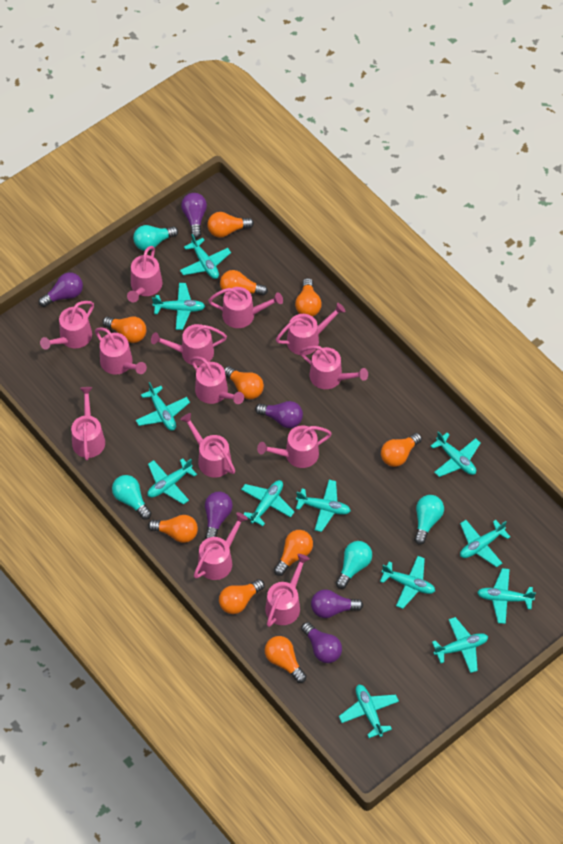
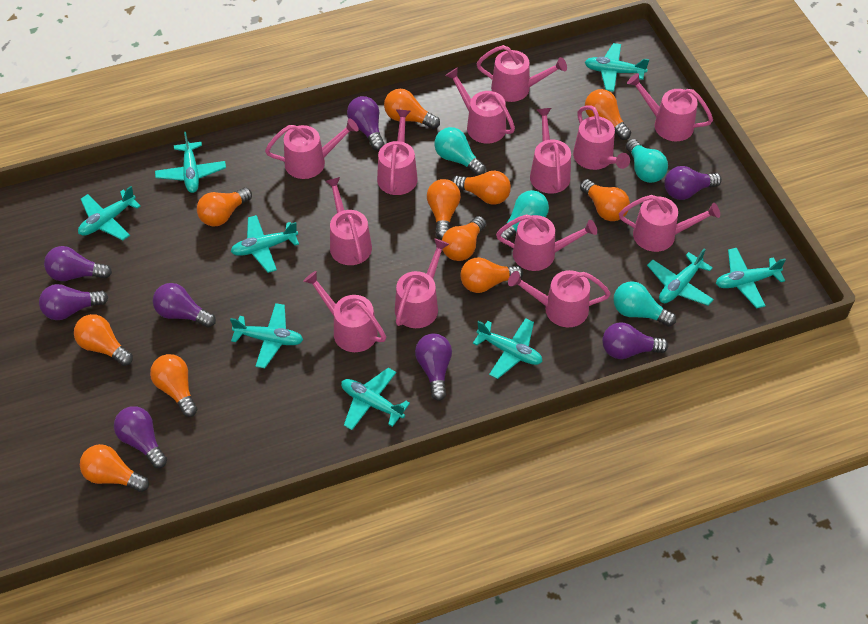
orange light bulb: [102,316,146,343] [148,515,198,543] [207,212,254,238] [219,579,265,614] [220,270,268,296] [224,366,264,399] [265,636,306,683] [274,530,313,576] [295,278,322,317] [381,433,422,467] = 10 -> [74,314,133,366] [80,444,149,492] [150,354,198,417] [197,187,252,227] [384,89,440,129] [427,179,461,239] [442,216,486,261] [452,171,511,205] [460,257,523,293] [580,179,630,221] [585,89,631,140] = 11
purple light bulb: [38,272,83,307] [181,193,207,239] [205,491,233,539] [255,401,303,428] [301,622,342,663] [311,589,363,618] = 6 -> [39,284,108,320] [44,246,112,281] [114,406,167,468] [153,283,216,328] [347,96,385,151] [415,333,452,401] [602,322,668,359] [664,166,722,200] = 8
turquoise plane: [136,382,190,431] [147,459,197,504] [152,283,205,330] [180,234,231,279] [241,480,294,526] [296,480,351,532] [339,685,399,738] [380,556,435,609] [431,431,480,477] [432,617,488,673] [460,520,510,567] [477,568,536,624] = 12 -> [78,186,141,240] [155,132,226,193] [230,303,303,368] [231,215,299,273] [341,368,410,430] [473,318,542,379] [585,43,649,92] [647,248,714,306] [716,248,786,308] = 9

